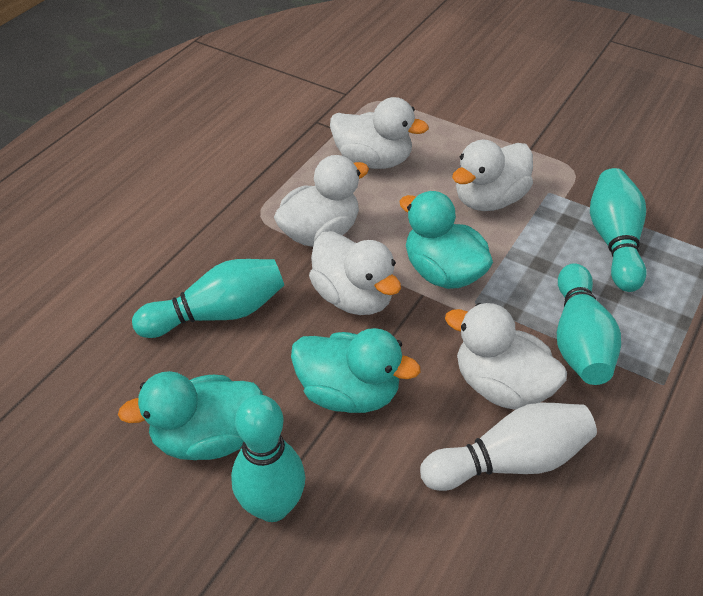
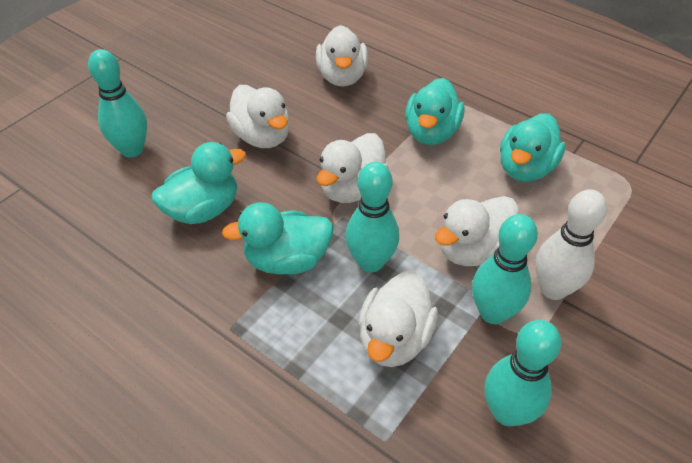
turquoise duck: [118,371,263,460] [291,328,421,413] [399,191,493,289] = 3 -> [152,142,246,224] [222,202,334,275] [405,78,464,145] [500,113,566,182] = 4

